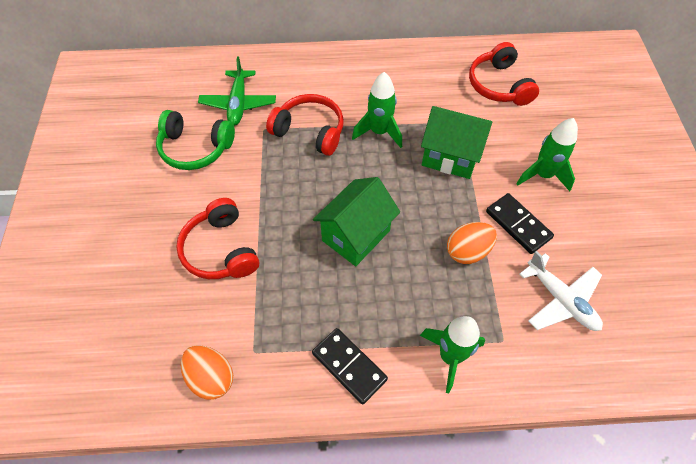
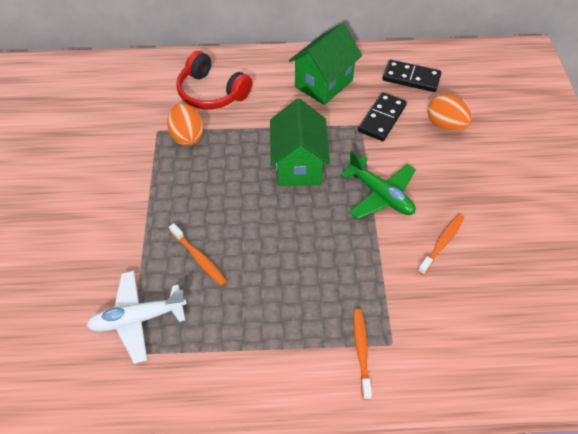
green headphones: [156,110,235,170] = 1 -> none = 0
green rocket: [352,72,402,148] [420,316,485,393] [516,118,578,191] = 3 -> none = 0
orange toothbrush: none = 0 -> [169,223,227,286] [353,309,372,400] [418,214,464,275] = 3
red headphones: [176,198,259,279] [266,94,344,156] [469,42,539,106] = 3 -> [176,51,252,110] = 1

